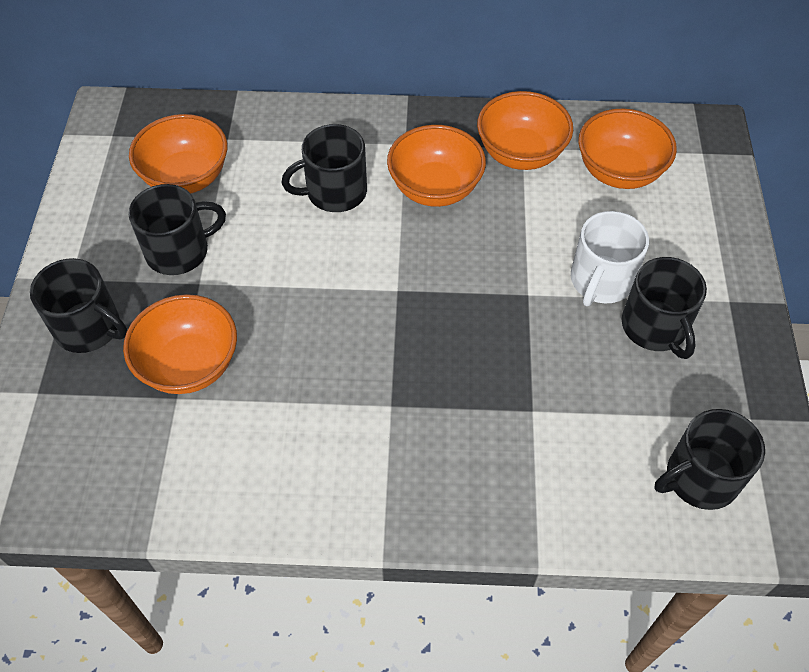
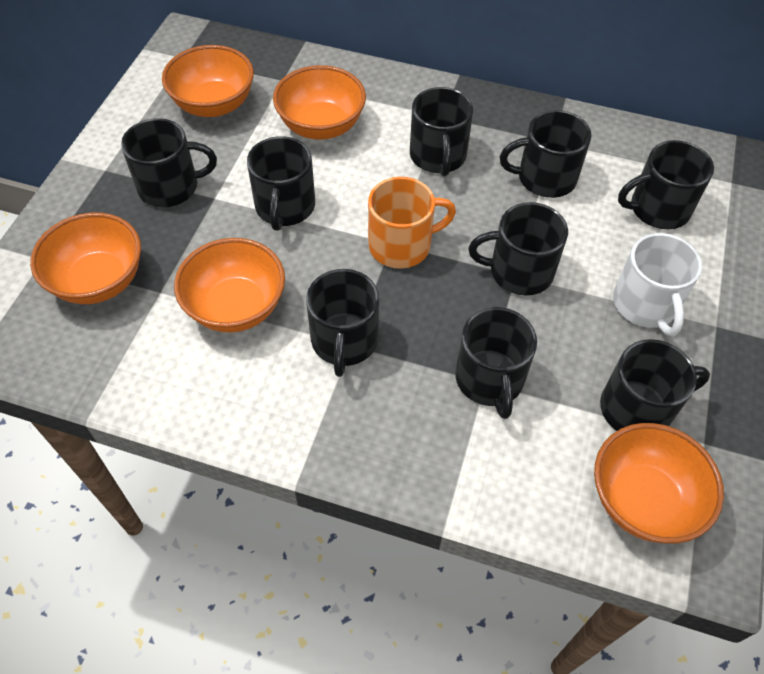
black mug: [30,258,127,353] [129,184,226,275] [281,124,367,212] [622,257,707,359] [654,409,765,510] = 5 -> [121,118,217,207] [247,136,315,231] [306,269,379,377] [410,87,473,176] [455,307,537,419] [468,202,568,296] [500,110,592,198] [600,339,710,431] [618,140,714,230] = 9
orange mug: none = 0 -> [368,177,456,269] = 1

